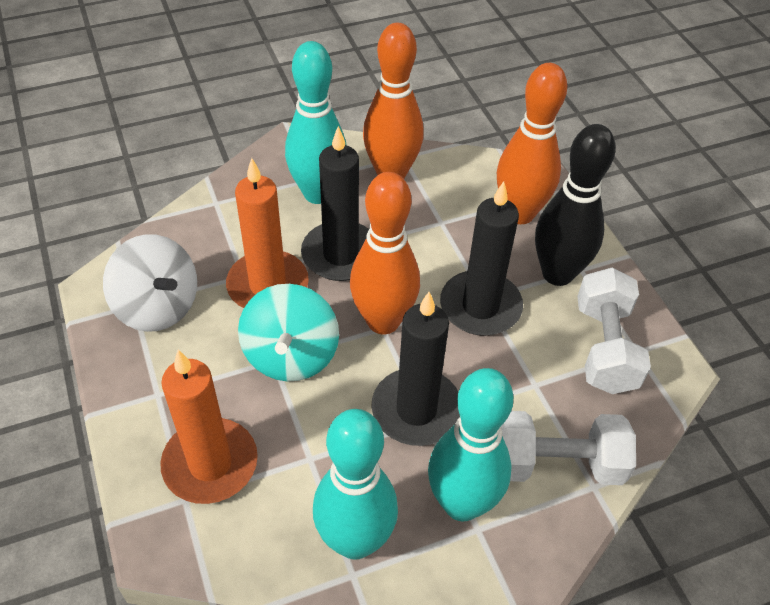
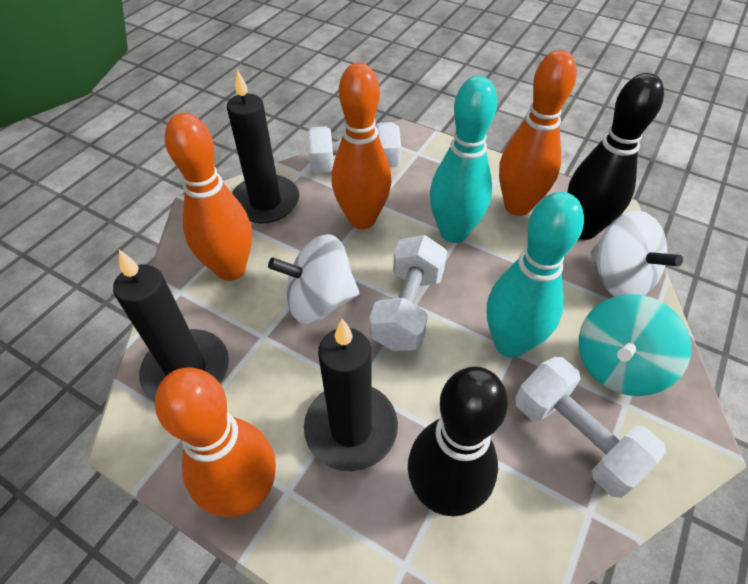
black bowling pin: [535,124,616,286] = 1 -> [408,366,508,516] [567,73,664,240] = 2
orange bowling pin: [350,172,420,334] [363,23,424,179] [497,63,567,224] = 3 -> [155,367,276,517] [165,113,252,281] [332,63,391,229] [499,50,577,216] = 4
orange candle: [160,350,258,504] [226,158,309,308] = 2 -> none = 0
turquoise bowling pin: [285,41,346,204] [313,409,398,560] [428,368,513,522] = 3 -> [430,76,498,243] [487,192,584,358] = 2
white dumbbell: [501,411,636,485] [577,268,651,394] = 2 -> [307,122,401,173] [369,235,447,351] [515,357,666,498] = 3
white spinning top: [103,234,197,332] = 1 -> [268,234,360,324] [591,210,683,297] = 2

